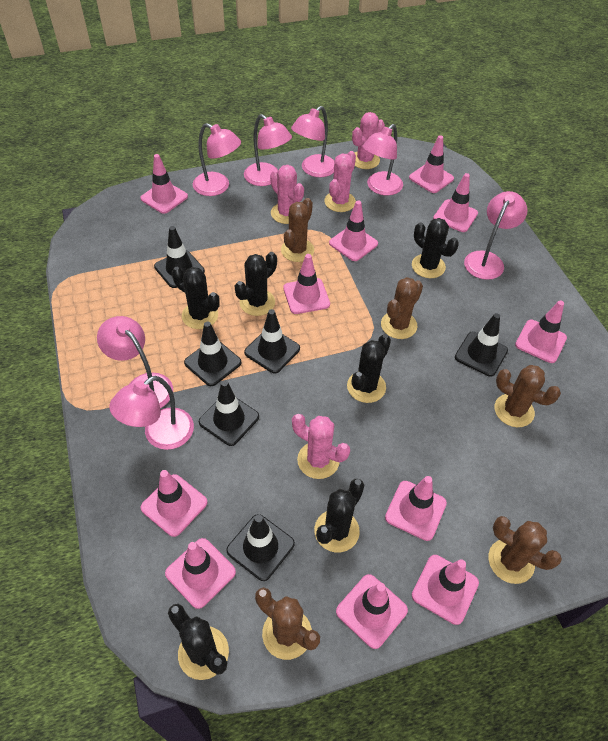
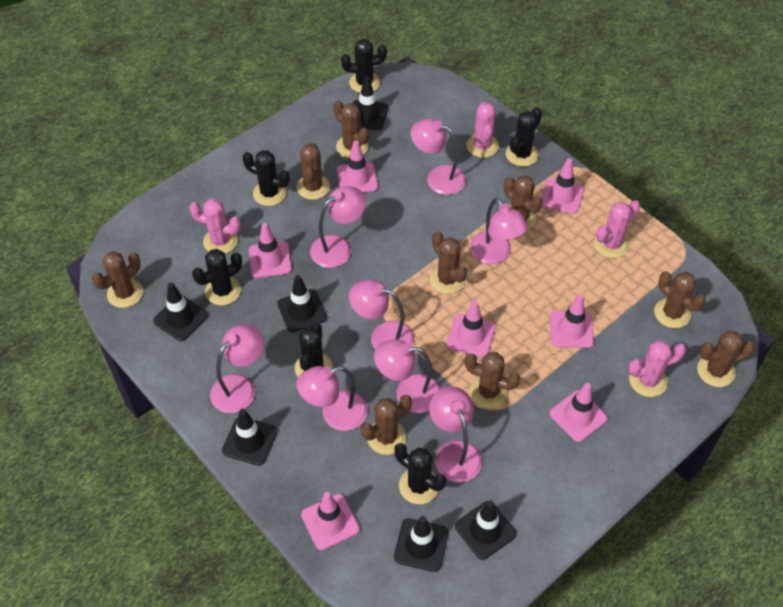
brown cactus: [255,587,320,660] [281,198,314,262] [381,277,423,339] [488,516,562,584] [494,365,561,427] = 5 -> [92,251,143,308] [297,143,330,200] [333,100,369,158] [361,395,412,455] [430,231,467,294] [465,352,520,409] [504,175,543,230] [654,271,706,328] [697,330,755,387] = 9
pink lamp: [97,316,173,408] [109,376,194,450] [193,123,241,196] [244,114,292,186] [291,106,335,177] [363,124,403,196] [464,191,528,280] = 7 -> [210,324,264,413] [297,366,368,431] [310,186,366,268] [349,279,415,350] [374,340,441,413] [411,118,466,195] [429,386,482,482] [470,198,528,264] = 8
pink traffic cone: [140,154,188,214] [141,470,208,537] [165,538,236,609] [283,254,330,314] [329,201,378,261] [336,574,408,649] [385,476,447,541] [409,135,454,193] [412,555,479,625] [433,173,478,232] [515,301,567,363] = 11 -> [249,223,292,278] [301,492,360,550] [337,141,378,193] [447,301,495,357] [541,158,584,214] [549,383,608,442] [550,294,594,348] = 7

